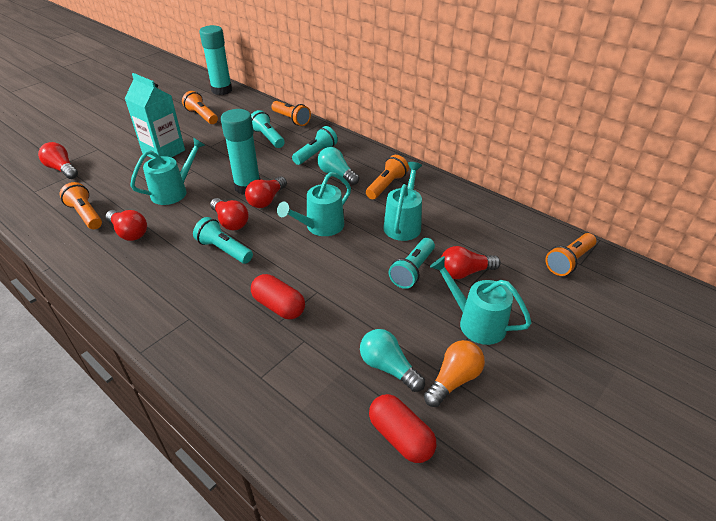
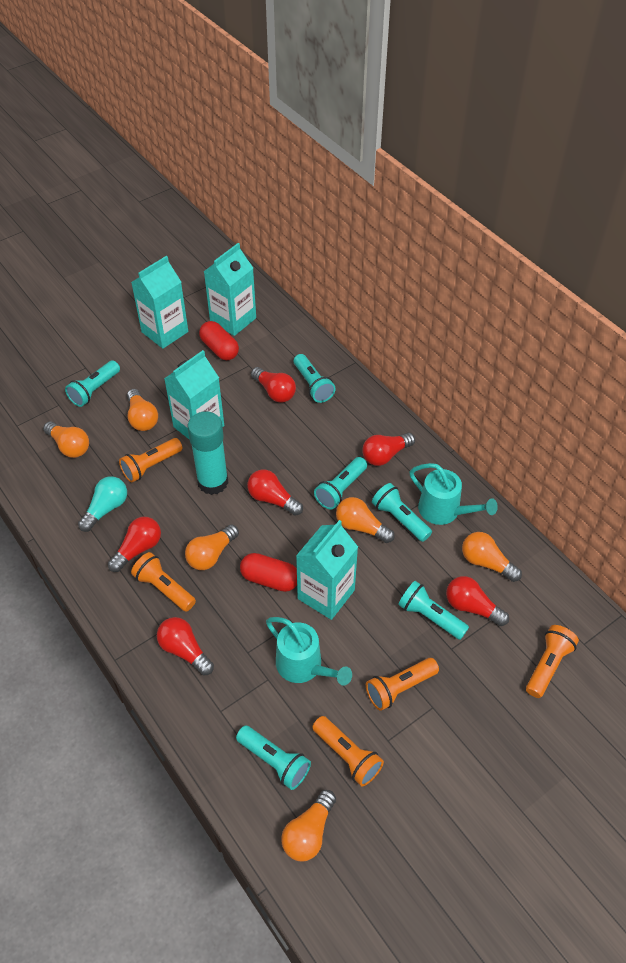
orange light bulb: [424,340,485,407] = 1 -> [43,421,89,458] [127,389,158,431] [185,525,239,570] [281,790,336,861] [336,497,395,543] [462,532,522,582] = 6
red light bulb: [38,142,78,179] [106,210,147,241] [210,198,249,230] [245,176,287,208] [441,246,501,279] = 5 -> [108,517,161,572] [157,617,214,676] [247,469,303,516] [251,367,296,403] [362,433,415,466] [446,576,509,626] = 6
turquoise carton: [125,73,185,159] = 1 -> [131,256,188,349] [164,350,224,440] [204,243,256,336] [296,520,358,620] = 4
turquoise flashlight: [193,217,253,264] [251,110,284,148] [292,126,338,165] [389,238,435,289] = 4 -> [65,360,120,407] [236,725,311,790] [294,354,336,403] [314,457,367,509] [372,483,432,542] [398,581,469,640] = 6
turquoise glue stick: [199,25,232,95] [221,109,260,195] = 2 -> [188,411,228,495] = 1
turquoise light bulb: [317,147,359,185] [360,329,425,392] = 2 -> [78,477,127,532] = 1
turquoise watering can: [130,137,205,205] [277,172,351,236] [383,162,422,241] [430,256,531,345] = 4 -> [266,617,352,686] [409,463,498,525] = 2

